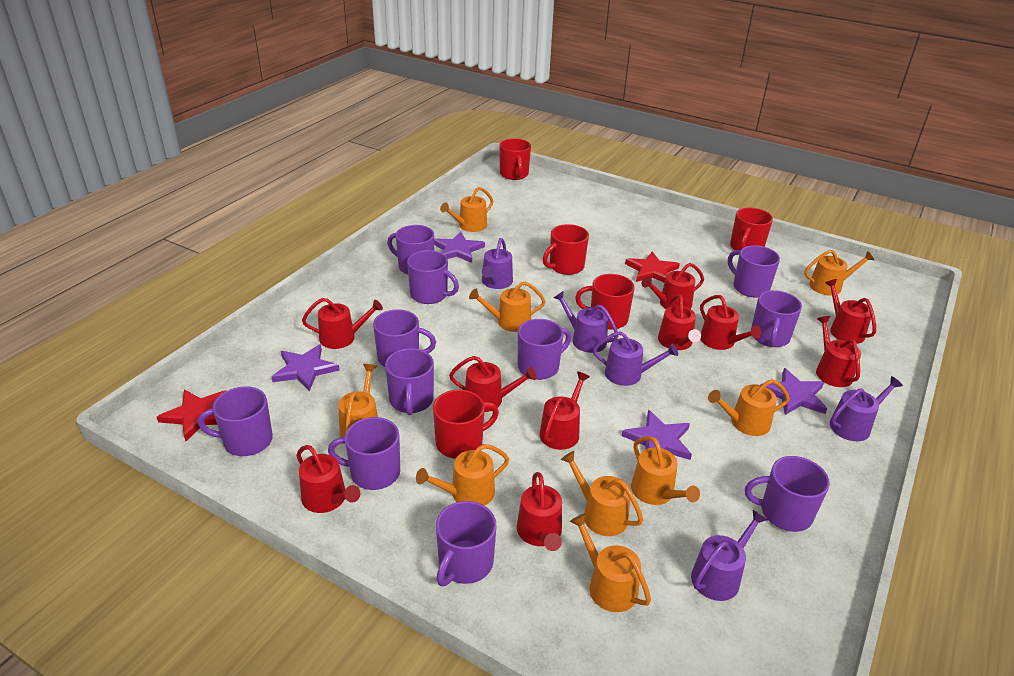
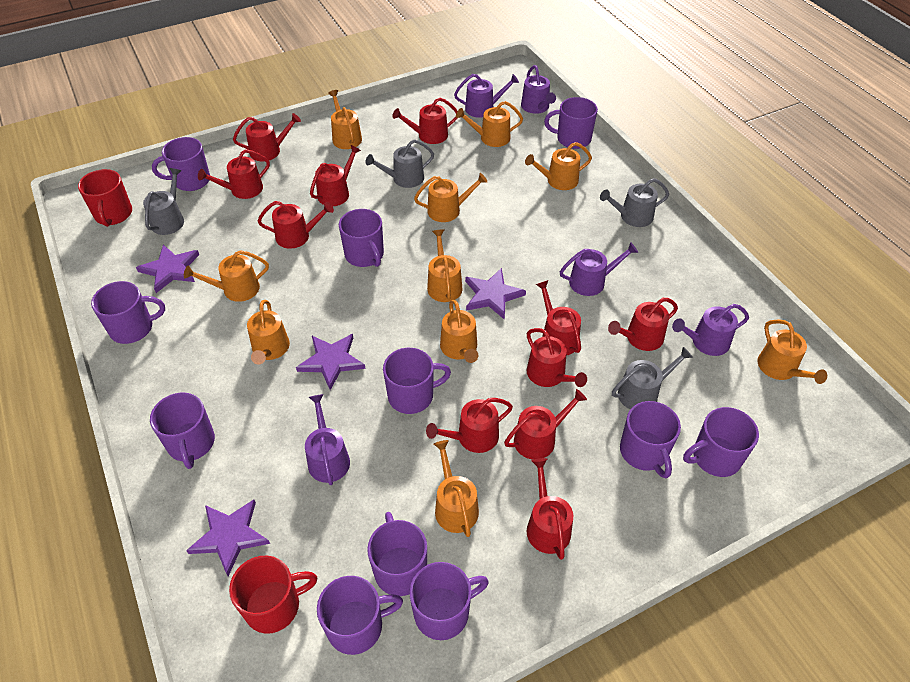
grey watering can: none = 0 -> [143,168,184,235] [366,139,434,188] [600,178,669,227] [612,347,693,410] = 4
orange watering can: [338,364,378,437] [416,444,509,506] [440,187,493,232] [469,282,545,332] [561,451,643,536] [570,513,651,612] [631,436,700,505] [708,379,790,436] [804,250,874,296] = 9 -> [184,250,269,302] [247,300,290,365] [328,90,362,149] [414,173,487,222] [427,229,462,302] [434,440,479,537] [440,300,478,363] [456,101,523,147] [525,142,592,190] [758,319,827,384] = 10
red mug: [433,390,499,459] [500,138,531,180] [543,224,589,275] [575,274,635,330] [730,208,773,250] = 5 -> [78,169,132,227] [229,556,317,634] = 2
red star: [157,390,227,441] [625,251,680,283] = 2 -> none = 0
red watering can: [296,445,360,513] [302,298,383,349] [449,356,536,412] [517,472,562,551] [539,371,590,450] [642,263,704,309] [658,294,701,350] [700,295,761,350] [816,316,861,387] [825,279,876,344] = 10 -> [198,149,270,199] [233,113,301,161] [257,201,334,249] [310,145,361,206] [392,98,458,144] [426,398,513,453] [504,389,587,460] [526,458,573,560] [527,328,587,387] [536,280,581,356] [608,298,678,351] = 11

